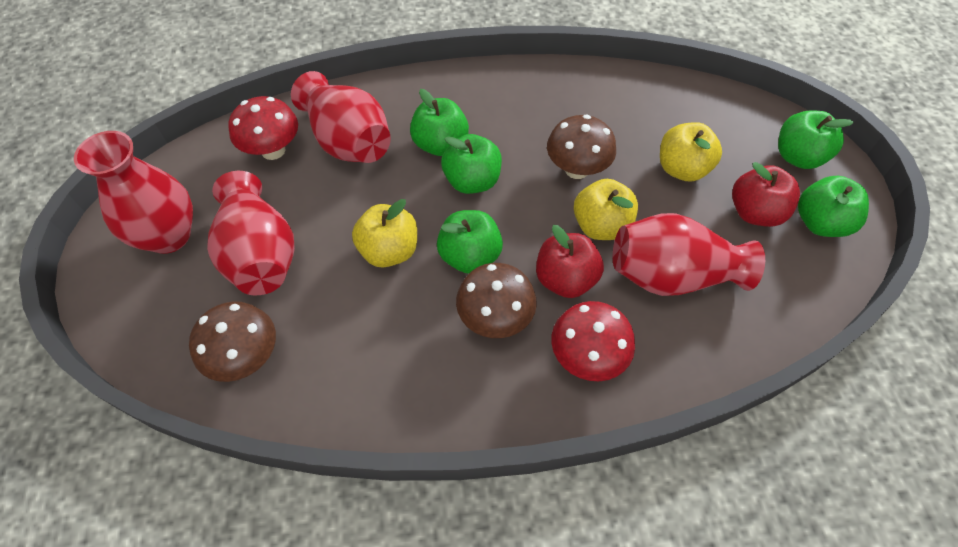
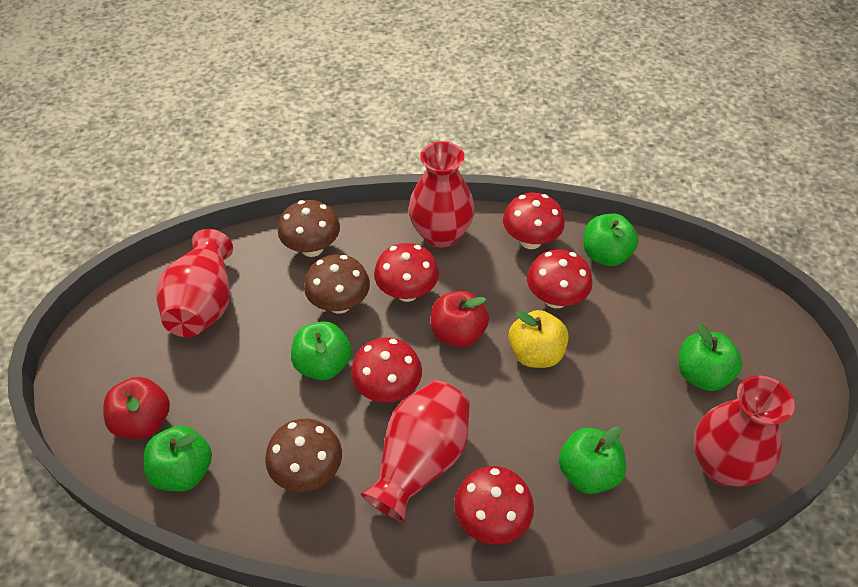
red mushroom: [228,96,298,160] [551,301,635,381] = 2 -> [351,337,422,402] [374,243,439,302] [454,466,534,545] [503,193,565,249] [527,249,593,308] = 5
yellow apple: [352,199,417,267] [574,179,638,240] [660,122,722,182] = 3 -> [508,310,569,368] = 1

